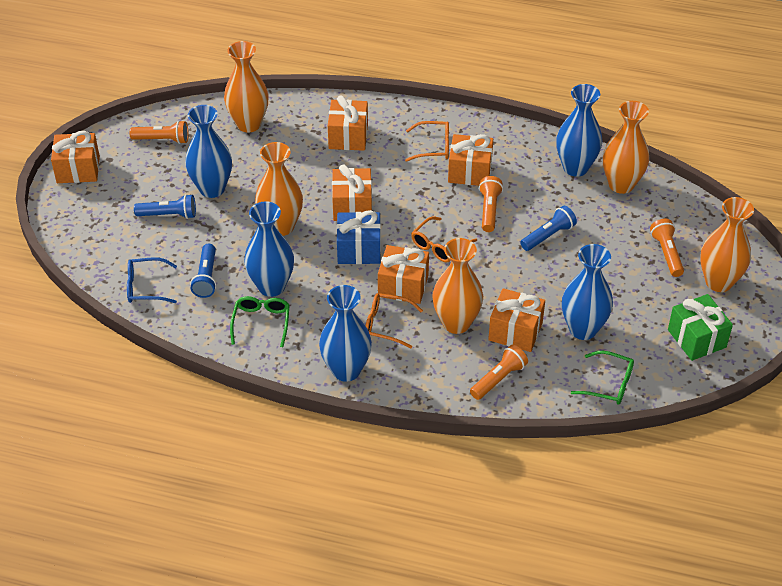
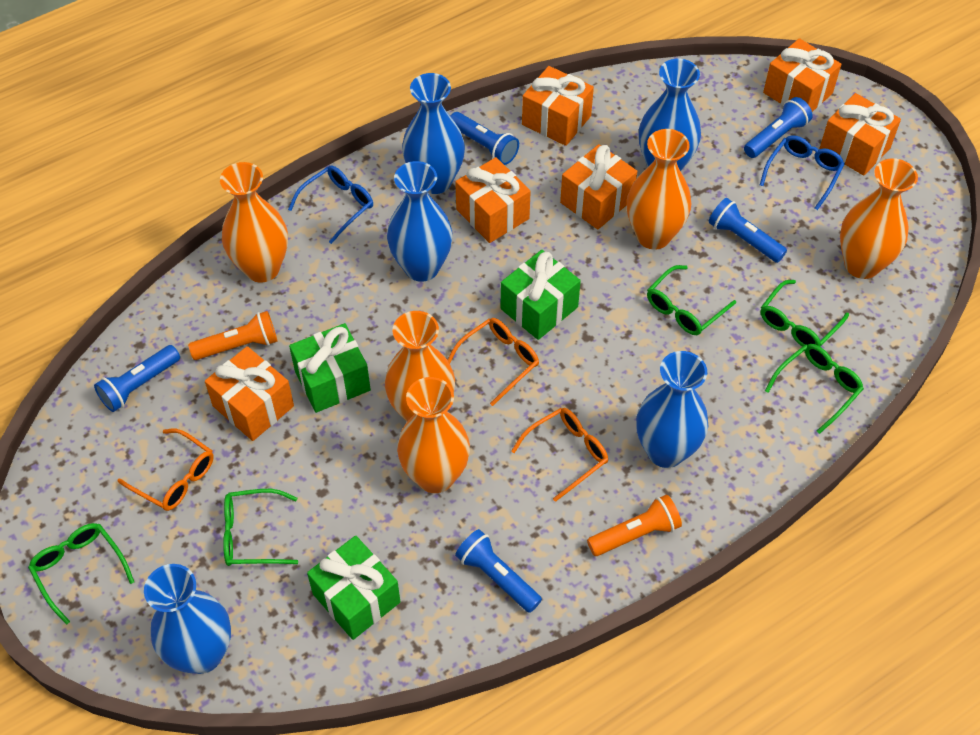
blue flashlight: [134,194,196,219] [190,244,216,298] [520,206,577,251] = 3 -> [94,345,180,412] [451,112,519,165] [455,529,542,613] [708,198,787,263] [744,97,813,158] = 5
blue gift: [336,210,381,264] = 1 -> none = 0
blue glasses: [127,257,177,303] = 1 -> [288,166,373,244] [760,135,845,210] = 2
green gift: [668,294,733,361] = 1 -> [289,323,371,413] [307,536,400,640] [501,250,581,340] = 3
green glasses: [230,296,290,347] [571,351,634,405] = 2 -> [28,523,134,625] [223,489,298,566] [647,265,736,335] [761,280,849,347] [765,344,864,434] = 5
orange flashlight: [129,121,189,144] [470,345,528,400] [479,176,503,232] [650,219,684,277] = 4 -> [188,311,278,360] [587,494,682,556] = 2

